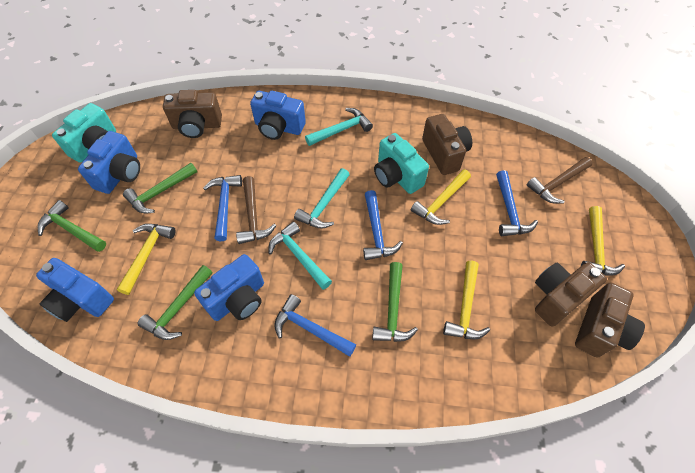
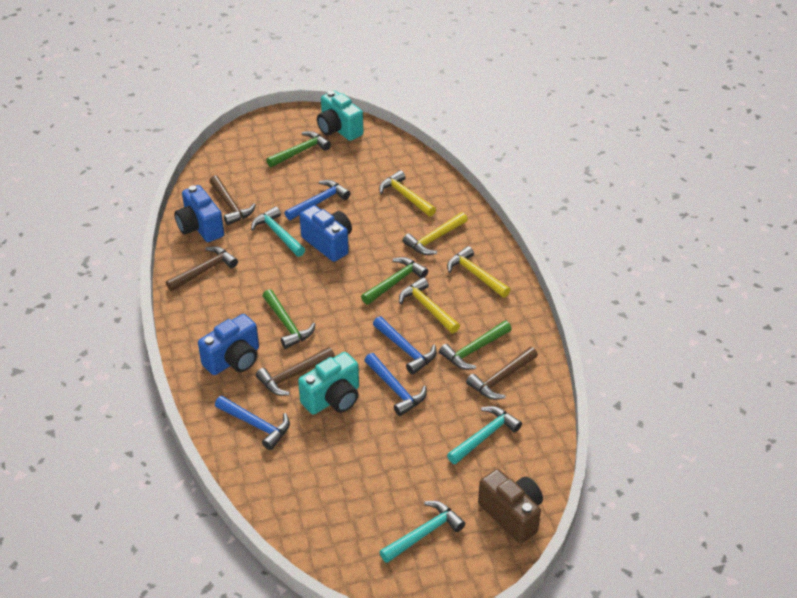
blue camera: [36,258,114,322] [78,131,140,194] [194,254,264,321] [250,91,306,140] = 4 -> [174,185,224,242] [198,314,259,375] [300,205,352,262] = 3
brown camera: [163,90,222,138] [422,114,472,175] [535,262,607,327] [575,282,645,357] = 4 -> [478,469,543,544] = 1
brown hammer: [236,176,277,244] [527,157,592,204] = 2 -> [166,246,238,291] [209,175,256,225] [256,347,335,396] [466,347,538,400] = 4

